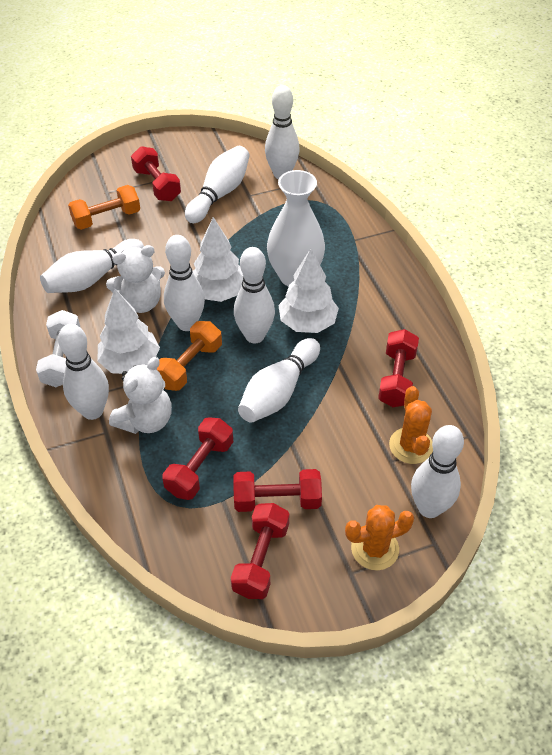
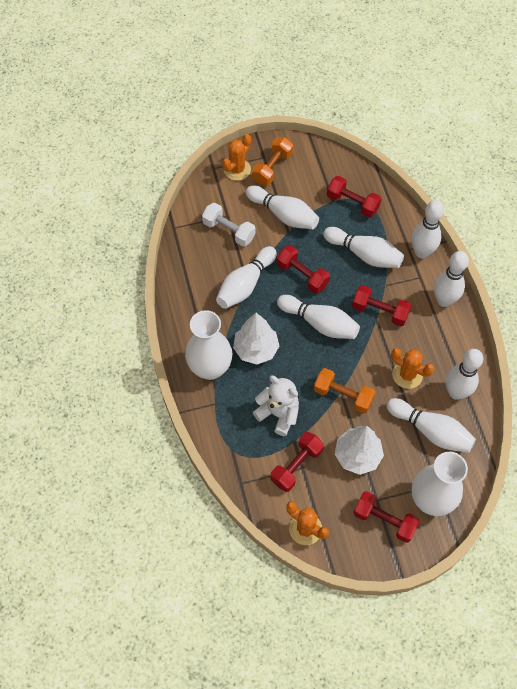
orange cactus: [345,505,414,570] [389,386,433,464] = 2 -> [222,134,251,181] [286,501,329,545] [391,348,434,389] = 3
white teddy bear: [106,245,165,313] [109,357,172,434] = 2 -> [253,376,299,436] = 1
white tree: [97,289,160,374] [192,217,244,302] [278,248,339,333] = 3 -> [233,313,279,365] [335,426,384,475] = 2
white vase: [267,170,325,287] = 1 -> [185,310,232,380] [411,452,468,516] = 2

